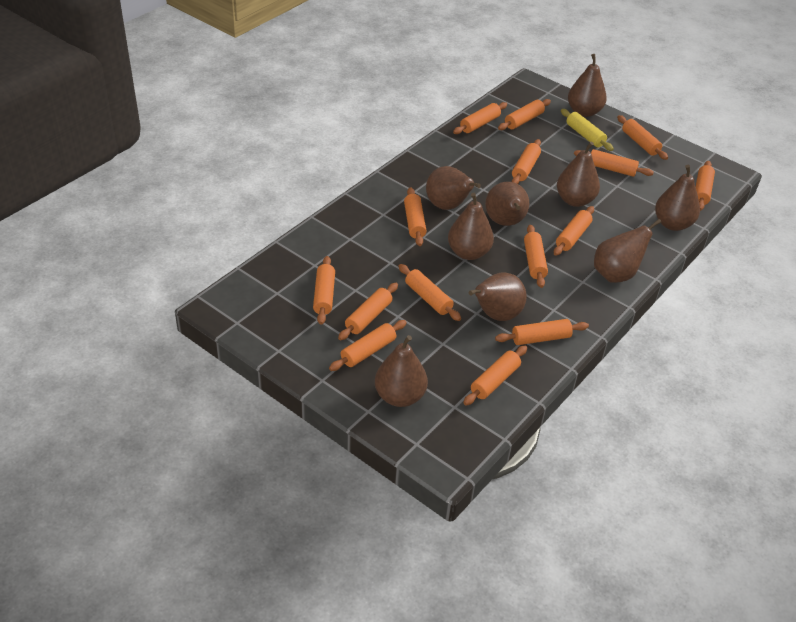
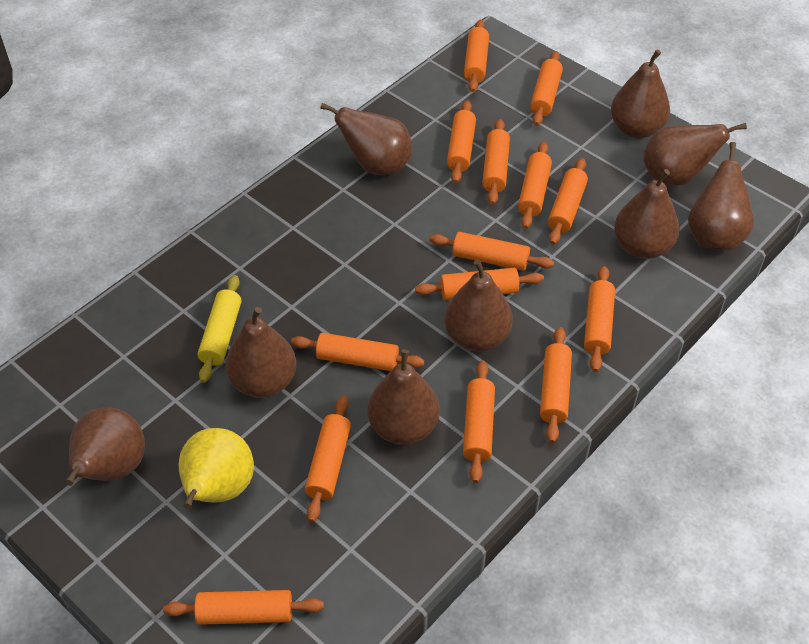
orange rolling pin: [313,256,335,325] [329,320,407,371] [338,283,398,340] [399,264,461,321] [404,187,427,246] [453,102,507,134] [463,345,527,405] [495,319,589,345] [498,99,551,130] [512,139,541,184] [524,225,548,288] [554,206,594,256] [574,149,654,177] [617,115,668,160] [696,161,715,211] = 15 -> [163,590,324,625] [291,333,425,371] [305,396,351,522] [415,268,544,300] [430,232,554,271] [447,100,476,183] [463,361,495,483] [464,19,489,92] [482,119,510,205] [518,142,552,229] [530,51,563,126] [540,327,572,443] [548,158,588,245] [584,266,615,372] = 14
yellow pear: none = 0 -> [179,428,254,509] = 1

